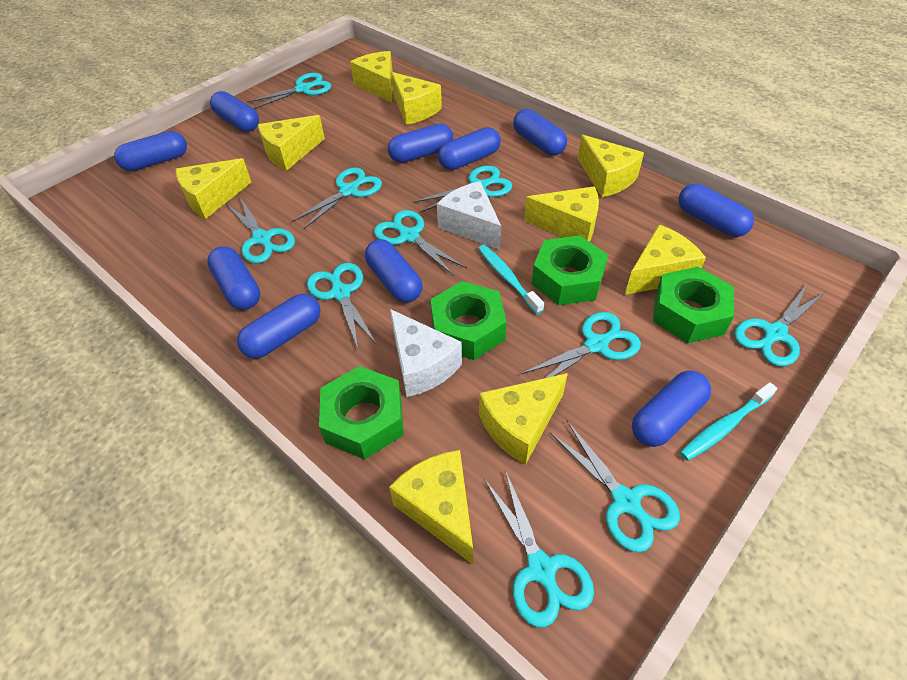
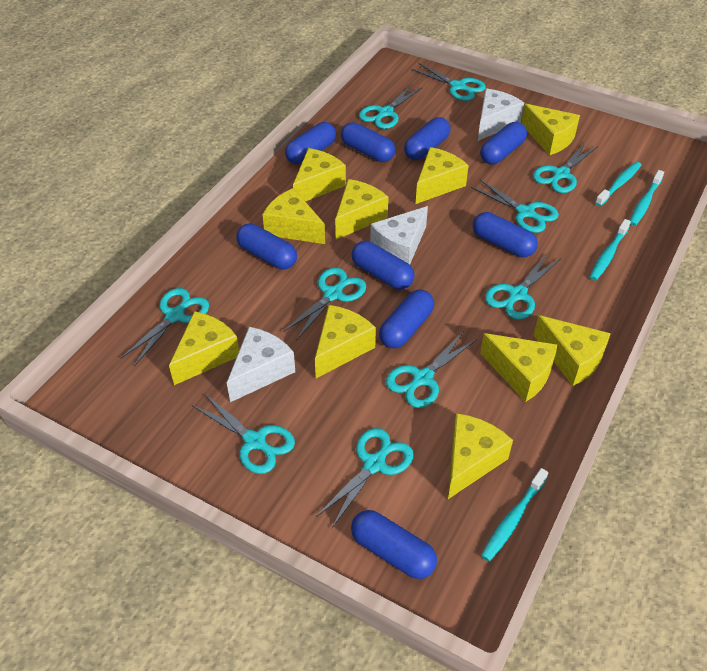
blue capsule: [114,131,187,171] [207,246,260,310] [210,91,259,132] [237,294,321,359] [365,239,422,303] [388,124,453,163] [438,127,501,170] [513,109,567,155] [632,371,711,447] [678,184,754,237] = 10 -> [236,223,297,270] [285,122,336,164] [341,122,396,162] [351,510,437,579] [352,241,415,290] [379,289,434,349] [404,117,451,160] [473,212,538,257] [480,122,527,164] = 9
green nut: [319,366,404,459] [430,281,507,360] [532,235,608,305] [653,267,734,343] = 4 -> none = 0
turquoise toothbrush: [478,245,544,314] [680,382,777,461] = 2 -> [481,468,548,561] [590,219,631,281] [595,162,641,207] [630,170,664,226] = 4
white cheese: [390,309,462,397] [437,181,501,250] = 2 -> [227,327,295,402] [370,206,428,265] [478,89,524,141] = 3
yellow cheese: [176,158,251,219] [258,115,325,171] [350,51,393,103] [389,450,473,564] [391,72,442,125] [479,373,568,465] [524,187,599,242] [578,135,644,197] [625,225,706,295] = 9 -> [169,311,239,385] [262,188,325,244] [293,148,346,202] [315,305,376,378] [335,179,389,240] [416,147,469,204] [448,413,513,499] [480,333,557,402] [521,104,580,155] [534,315,611,386] = 10

